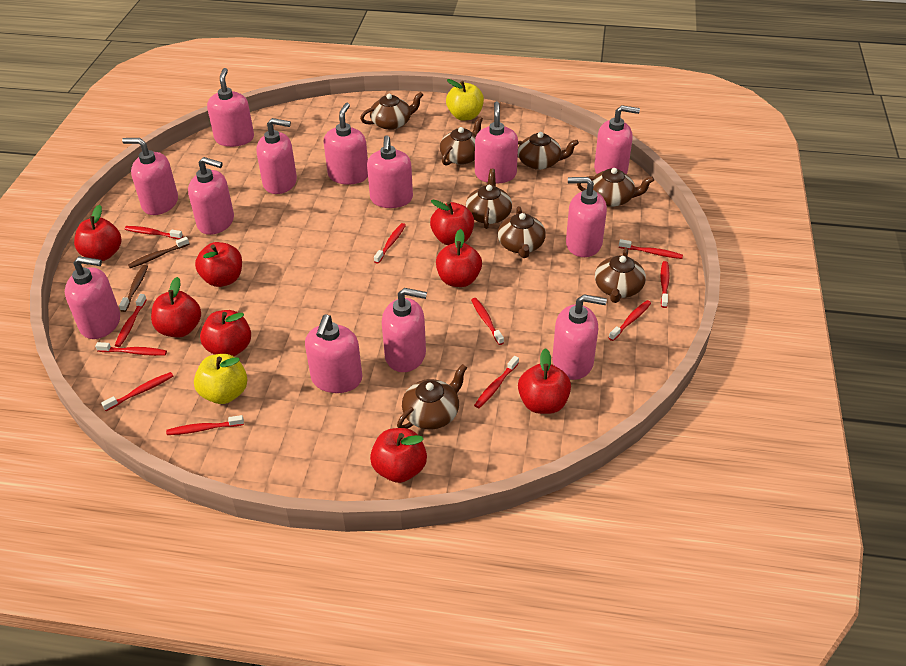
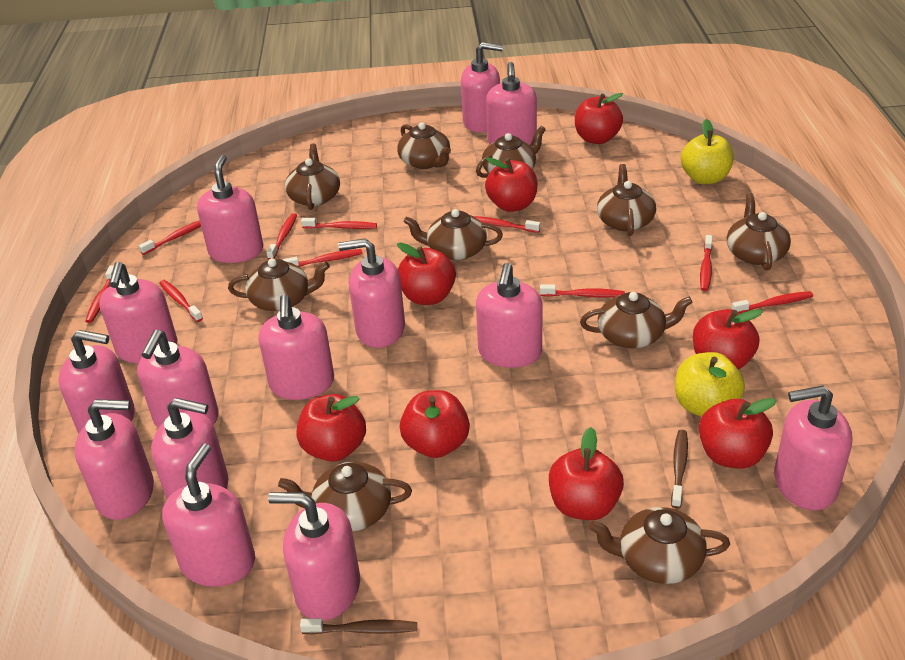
brown teapot: [360,92,423,130] [397,364,467,429] [440,116,483,166] [466,169,512,229] [498,206,546,258] [517,132,579,170] [577,168,654,207] [595,248,646,303] = 8 -> [228,258,330,311] [278,462,412,532] [285,143,340,210] [397,122,451,169] [403,209,503,260] [476,126,546,178] [580,292,693,348] [589,507,730,584] [597,164,656,236] [727,193,791,270] = 10
pink soap dispenser: [65,256,120,339] [122,138,178,215] [188,157,234,235] [207,68,254,147] [256,118,297,194] [305,315,362,393] [324,103,368,185] [367,136,413,208] [382,288,427,372] [475,101,518,184] [552,295,607,380] [566,177,607,257] [594,105,640,174] = 13 -> [58,330,135,434] [74,399,154,520] [99,262,177,363] [137,330,219,428] [151,398,228,499] [162,443,255,587] [197,155,263,263] [259,295,334,400] [268,492,360,621] [338,238,405,348] [461,42,503,132] [476,263,542,368] [486,62,537,145] [774,386,852,510] = 14
red toothbrush: [95,342,167,356] [101,372,173,411] [115,294,147,347] [125,226,183,239] [166,415,244,435] [374,223,406,264] [471,298,504,345] [474,356,519,408] [609,300,651,341] [619,239,683,259] [660,261,670,308] = 11 -> [85,265,114,323] [139,220,201,255] [159,280,203,322] [266,213,297,260] [283,249,362,267] [301,218,377,229] [474,216,540,233] [540,284,625,298] [700,235,712,291] [731,291,813,313] = 10

